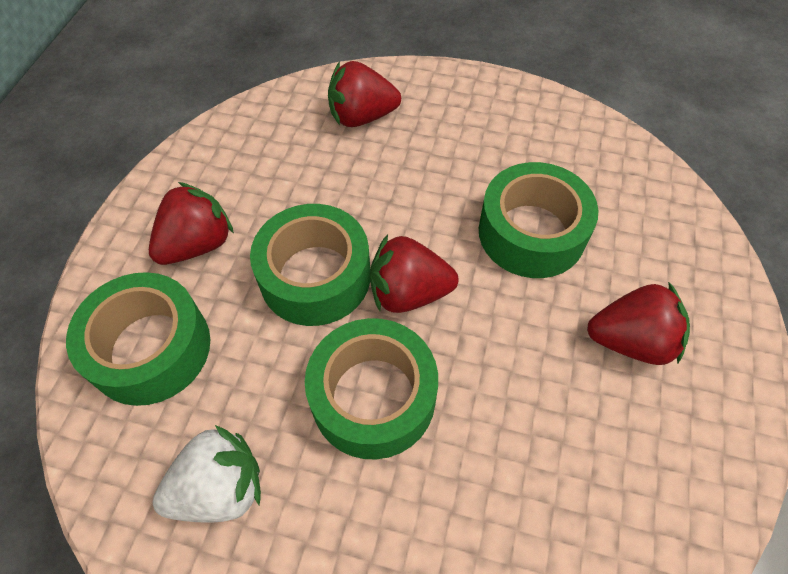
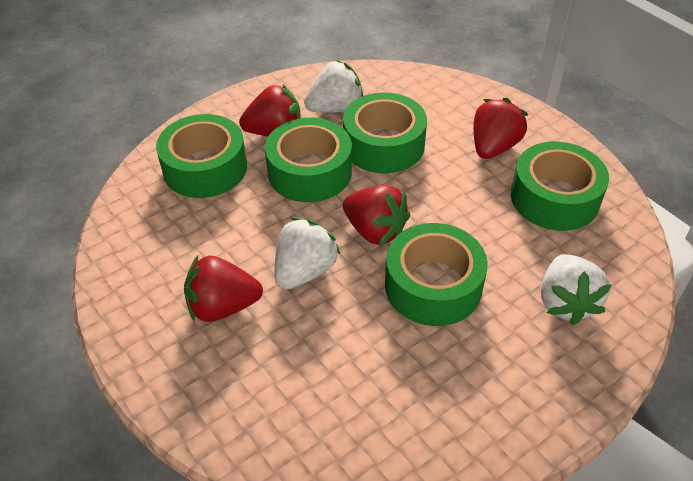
green tape: [66,272,210,406] [250,204,370,326] [305,318,438,460] [479,162,598,278] = 4 -> [156,114,247,198] [265,118,352,202] [343,93,427,173] [385,223,488,326] [511,142,609,231] = 5
white strawberry: [153,425,261,523] = 1 -> [275,217,341,290] [304,60,363,113] [541,254,611,325] = 3

